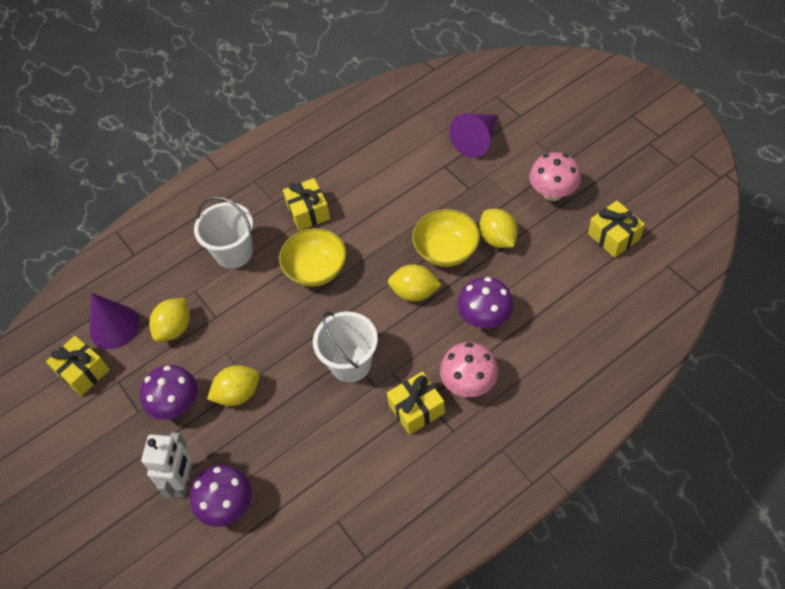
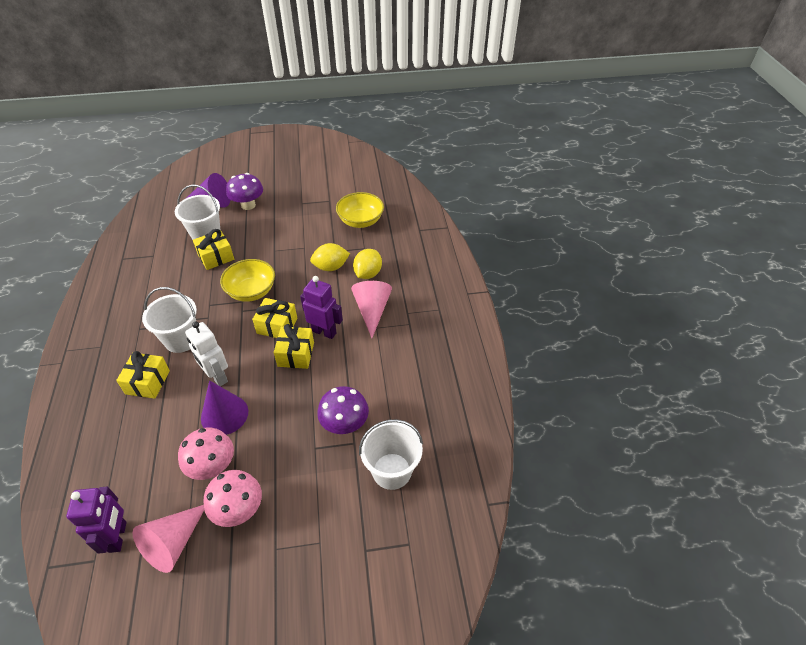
pink cone: none = 0 -> [133,505,204,573] [351,281,392,338] = 2
purple mushroom: [140,365,198,420] [190,465,252,527] [458,277,514,329] = 3 -> [226,173,263,210] [317,386,369,434] = 2
purple robot: none = 0 -> [66,487,127,554] [300,276,343,339] = 2
white bucket: [194,196,253,269] [313,312,378,383] = 2 -> [142,287,197,353] [175,185,220,240] [359,419,423,490] = 3
yellow lemon: [149,298,190,342] [207,365,260,406] [388,264,442,302] [479,209,518,248] = 4 -> [310,243,350,271] [353,249,382,279] = 2

